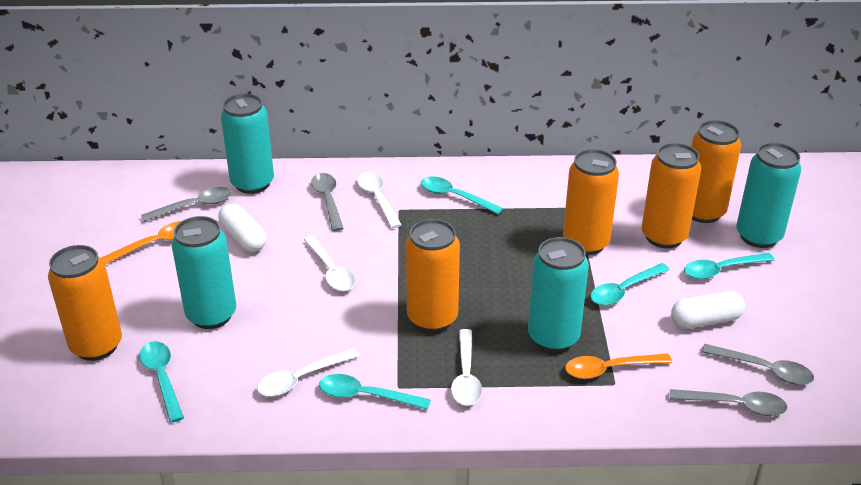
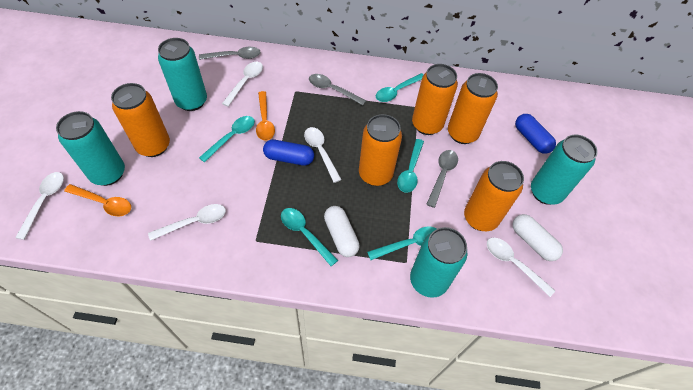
blue capsule: none = 0 -> [263,140,314,166] [515,114,556,154] = 2
grey spoon: [141,187,232,222] [311,173,344,231] [670,389,787,416] [701,344,814,385] = 4 -> [199,47,261,60] [309,74,366,105] [426,150,458,208] = 3
white spoon: [257,348,360,396] [304,236,355,291] [357,172,402,228] [451,329,482,406] = 4 -> [15,172,64,240] [148,204,226,241] [222,62,263,107] [304,127,342,183] [487,238,555,297] = 5

